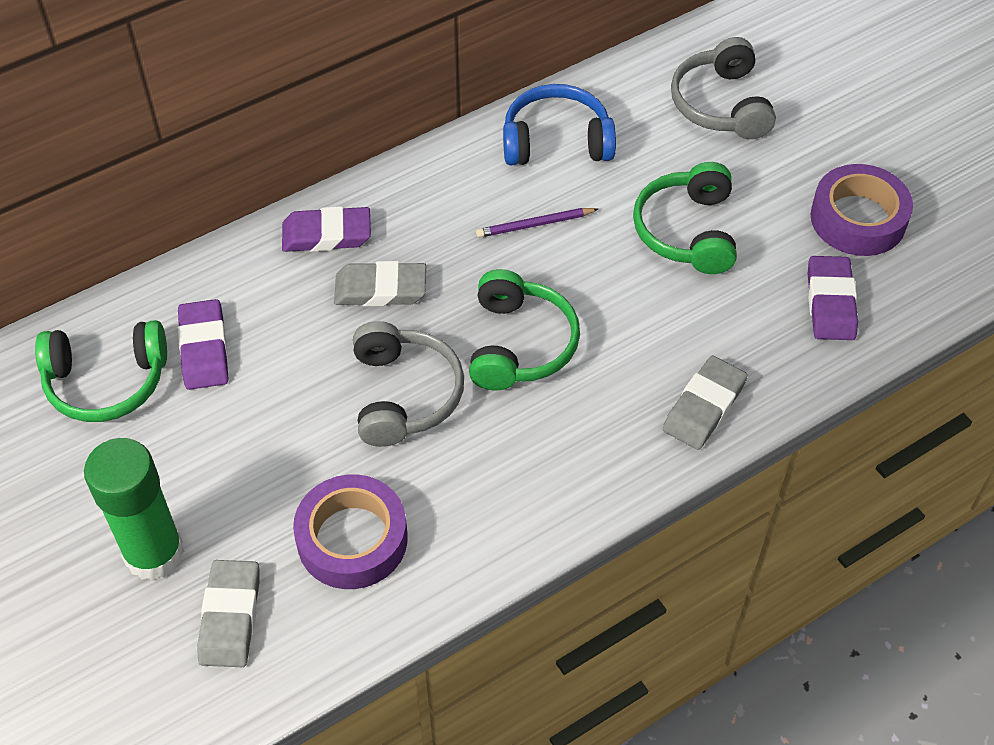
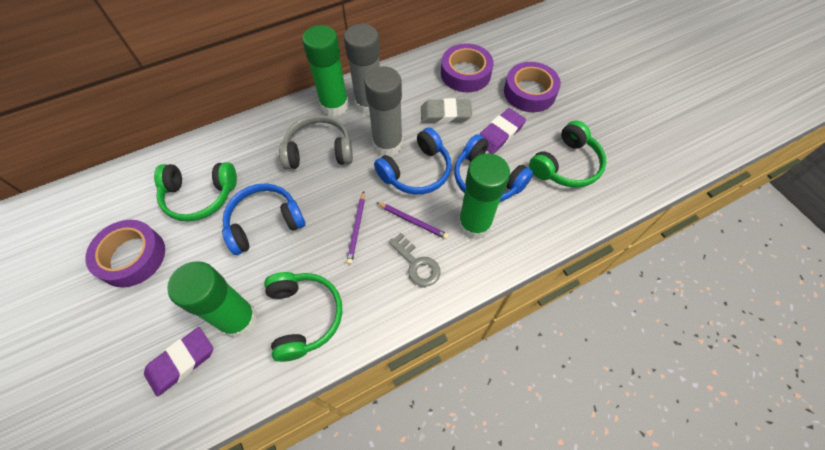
blue headphones: [503,84,616,165] = 1 -> [222,183,306,255] [374,128,451,194] [454,134,533,202] = 3
green glue stick: [84,438,184,581] = 1 -> [167,261,257,338] [302,25,349,116] [458,153,510,239] = 3
grey eraser: [197,560,260,667] [334,261,426,306] [663,356,748,450] = 3 -> [421,98,472,123] = 1
grey glue stick: none = 0 -> [344,24,380,115] [364,66,403,156] = 2
grey headphones: [353,321,464,447] [671,37,776,139] = 2 -> [279,115,353,170] = 1
grey key: none = 0 -> [389,233,441,287] = 1
purple eraser: [178,299,228,390] [282,206,371,252] [808,256,858,340] = 3 -> [144,327,213,397] [479,108,526,154] = 2
purple pencil: [476,208,598,238] = 1 -> [347,191,365,264] [376,202,449,239] = 2
purple tape: [293,475,408,589] [811,164,913,256] = 2 -> [85,220,165,287] [441,43,494,92] [504,62,561,112] = 3

